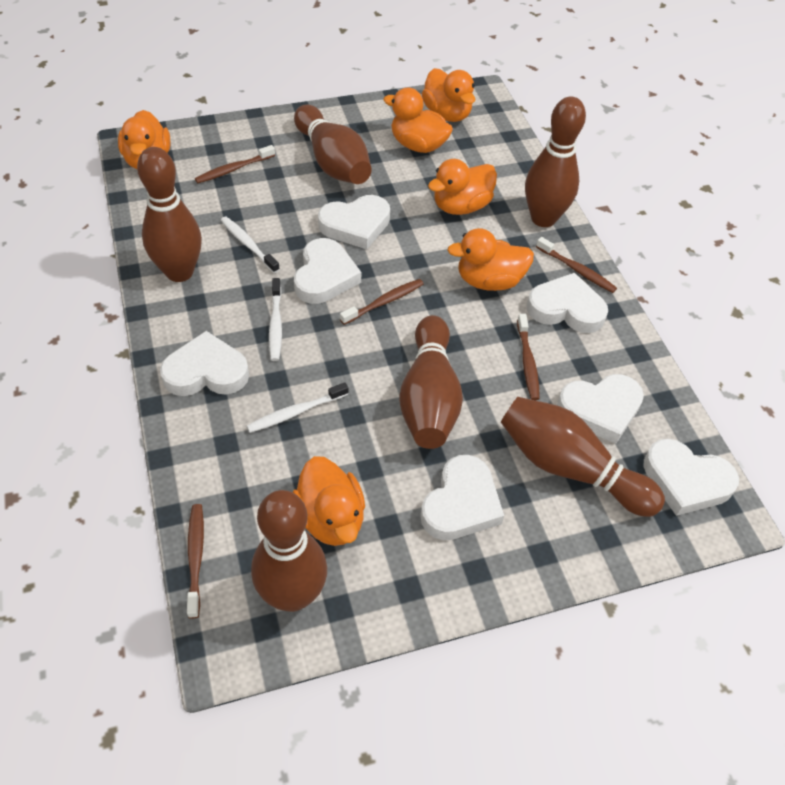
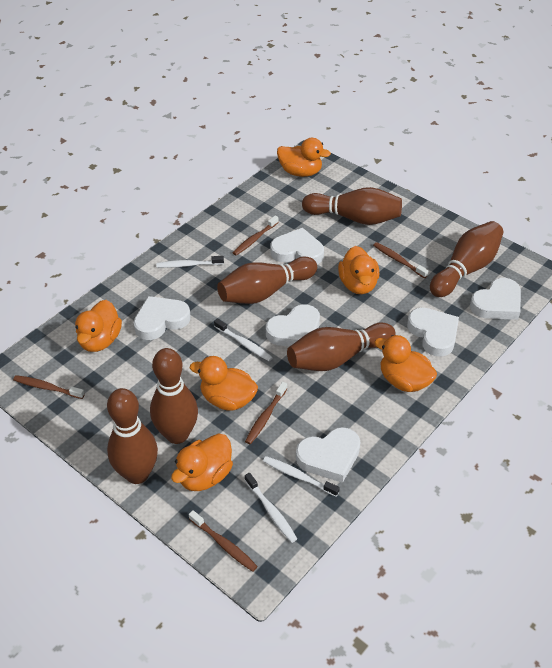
white heart: [160,331,249,396] [294,238,361,304] [318,195,390,249] [420,455,504,540] [527,272,608,333] [557,374,644,444] [643,439,739,516] = 7 -> [134,296,191,340] [266,304,320,347] [270,228,324,265] [296,427,360,483] [407,308,459,357] [470,278,521,320] = 6
white toothbrush: [221,216,280,273] [247,382,348,433] [269,278,282,361] = 3 -> [156,256,224,268] [214,319,273,361] [245,473,297,543] [263,456,340,496] = 4

